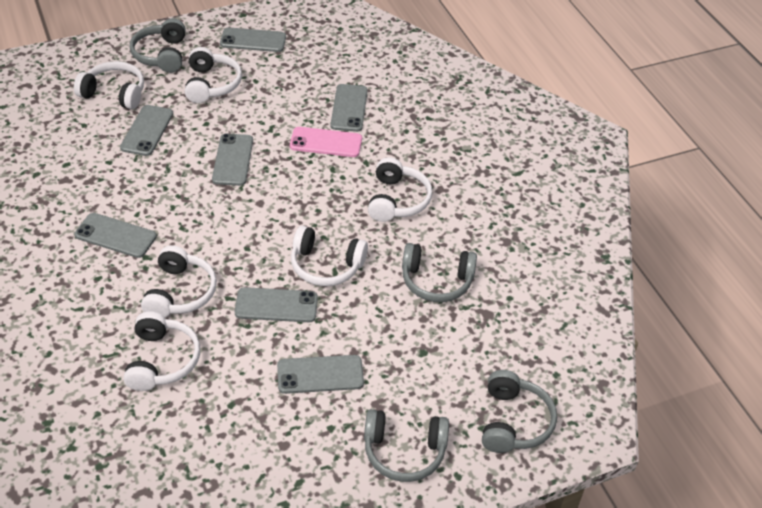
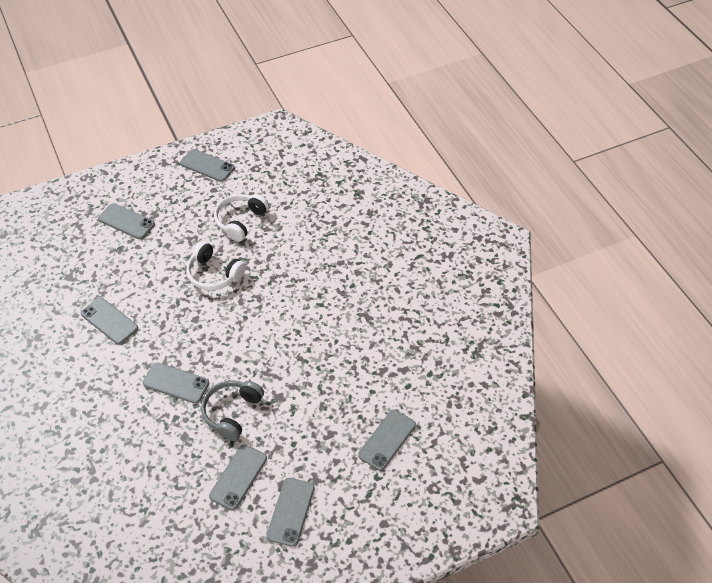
grey headphones: [130,18,186,73] [364,409,449,482] [402,243,477,302] [482,370,557,453] = 4 -> [201,381,264,441] = 1
pink phone: [290,127,362,157] = 1 -> none = 0
white headphones: [74,61,144,109] [124,311,200,391] [141,245,217,317] [185,47,242,103] [291,225,368,286] [368,157,432,222] = 6 -> [186,241,246,291] [214,194,269,242] = 2

